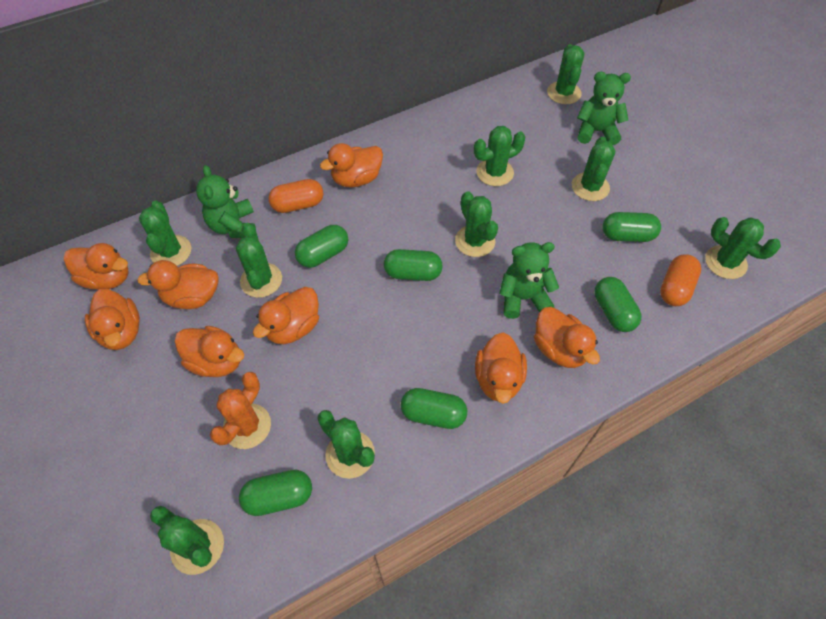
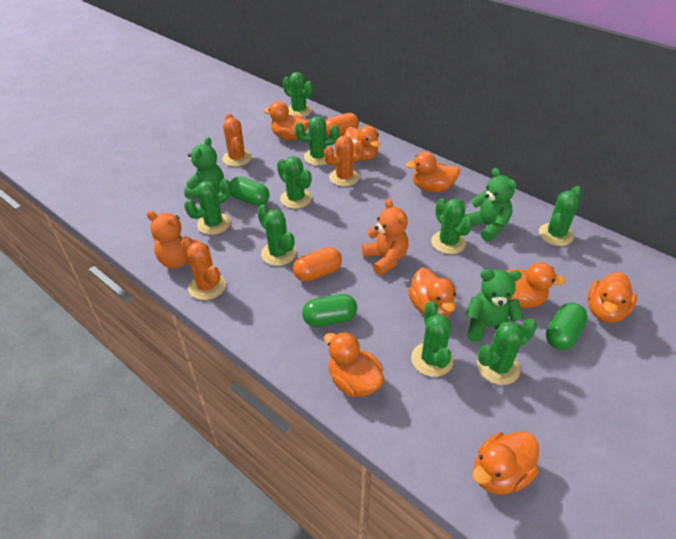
green capsule: [239,470,312,516] [295,225,348,268] [384,249,443,281] [400,388,467,429] [594,277,642,332] [602,212,661,242] = 6 -> [230,177,270,206] [302,294,357,327] [546,303,588,350] = 3
orange cactus: [210,372,271,449] = 1 -> [181,236,226,300] [223,113,252,167] [324,136,364,186] = 3
orange teddy bear: none = 0 -> [147,211,199,269] [362,199,409,275] = 2

